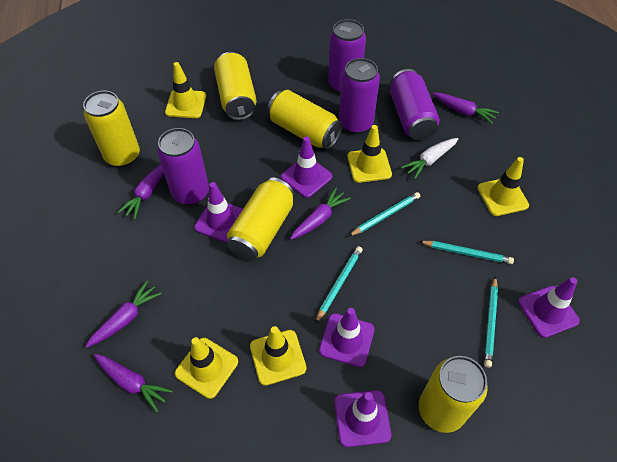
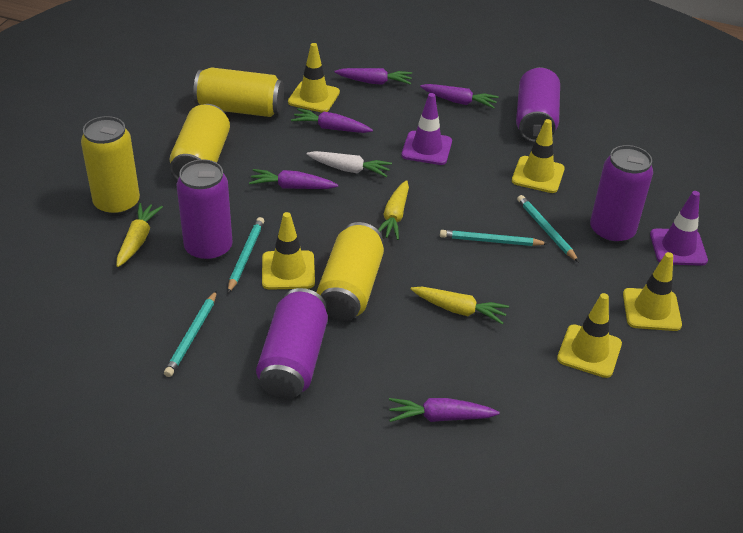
purple traffic cone: [194,182,243,243] [281,137,332,198] [319,308,374,367] [334,390,391,447] [518,277,580,338] = 5 -> [402,93,452,165] [650,191,708,266] = 2
yellow can: [83,91,140,167] [214,52,256,120] [227,177,295,261] [267,90,343,149] [419,356,488,433] = 5 -> [81,116,140,216] [170,104,230,181] [193,67,284,117] [316,222,384,321] = 4
yellow carrot: none = 0 -> [117,203,163,267] [378,180,409,240] [411,287,509,325] = 3

